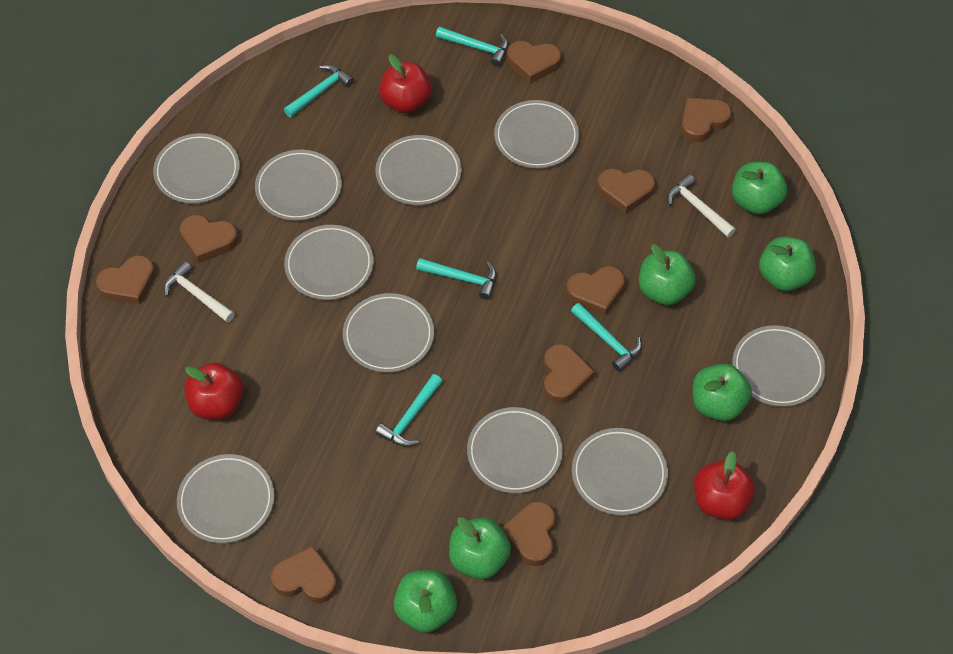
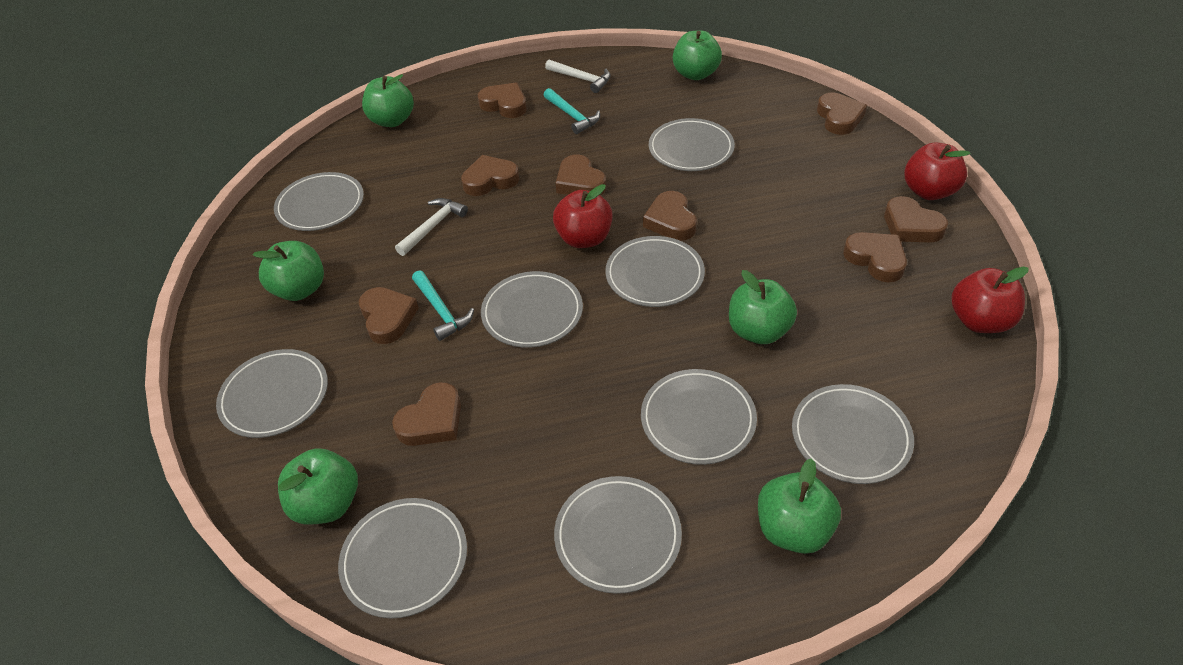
grey plate: [153,133,240,204] [177,454,274,543] [255,150,342,221] [284,225,374,300] [343,293,434,373] [375,135,462,205] [467,407,563,493] [494,100,579,168] [572,428,668,516] [732,325,826,407] = 10 -> [216,349,328,438] [274,172,364,231] [338,498,467,619] [481,271,583,348] [554,476,682,594] [605,236,705,307] [641,369,757,465] [649,118,735,171] [792,384,914,484] = 9
turquoise hammer: [284,64,354,118] [375,374,443,447] [416,258,497,300] [436,27,509,67] [571,303,642,372] = 5 -> [412,270,474,341] [544,88,600,134] = 2

